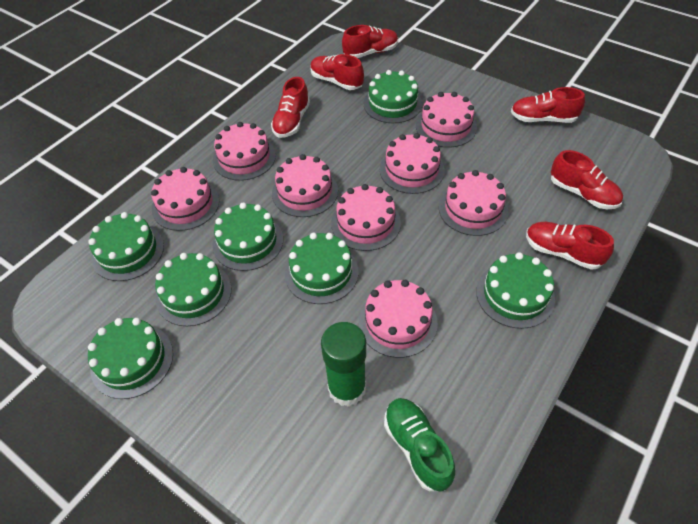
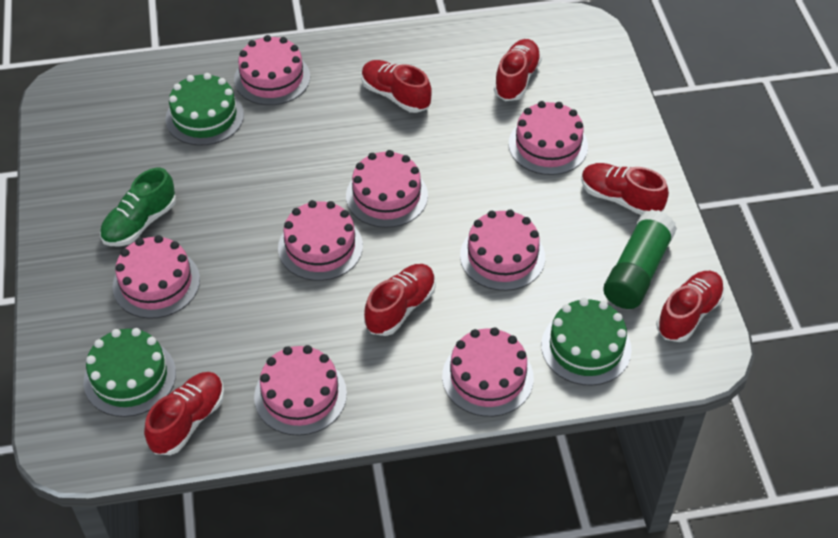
green cake: [88,212,164,281] [88,318,173,399] [155,253,231,326] [212,203,283,271] [285,233,358,304] [364,70,422,123] [476,252,555,329] = 7 -> [84,328,176,417] [165,73,244,146] [541,298,632,386] = 3

